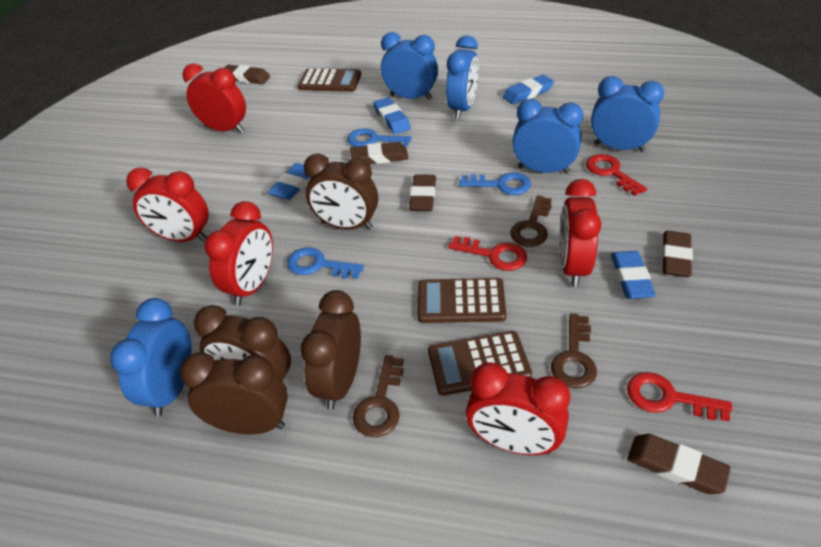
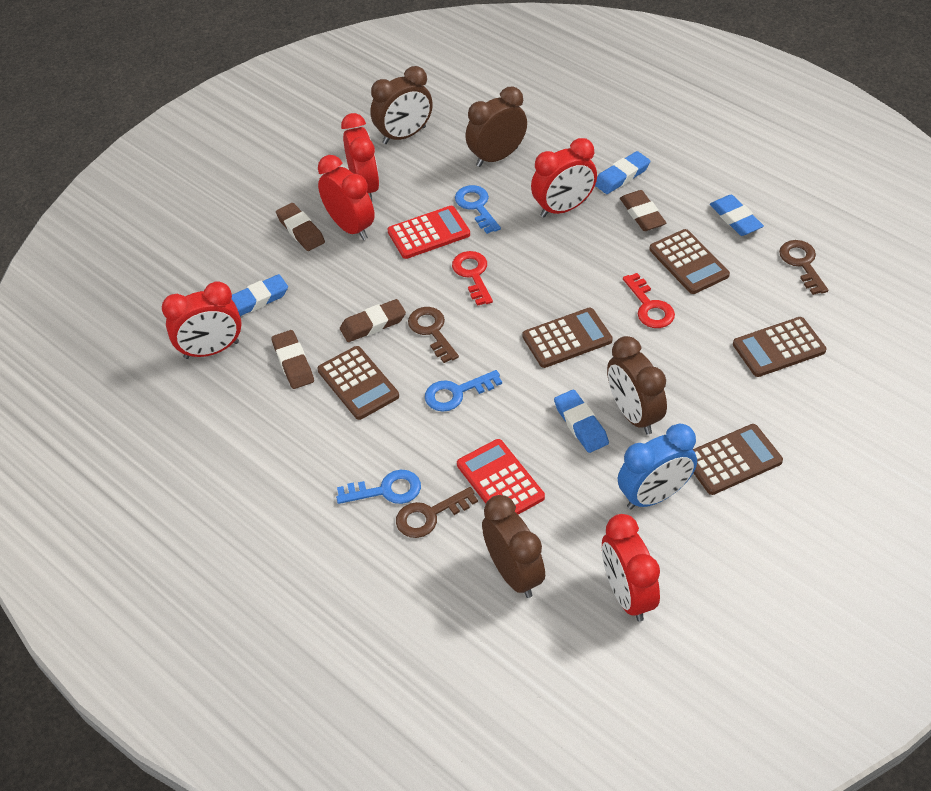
blue clock: [110,298,192,417] [381,32,438,100] [446,35,479,119] [512,99,583,174] [591,76,664,152] = 5 -> [618,423,697,509] = 1
brown calculator: [298,68,361,92] [418,278,506,323] [428,331,532,396] = 3 -> [317,346,399,420] [522,308,613,368] [649,229,730,294] [693,424,783,495] [733,317,826,377] = 5
brown eraser: [224,65,270,84] [350,142,409,164] [409,174,436,211] [627,434,731,494] [662,231,693,277] = 5 -> [271,330,314,389] [276,203,325,251] [340,299,406,342] [620,190,666,231] = 4
red calculator: none = 0 -> [387,206,470,259] [457,439,545,515] = 2
red key: [448,236,527,271] [586,154,647,196] [627,372,732,421] = 3 -> [452,251,493,306] [623,273,675,328] = 2

